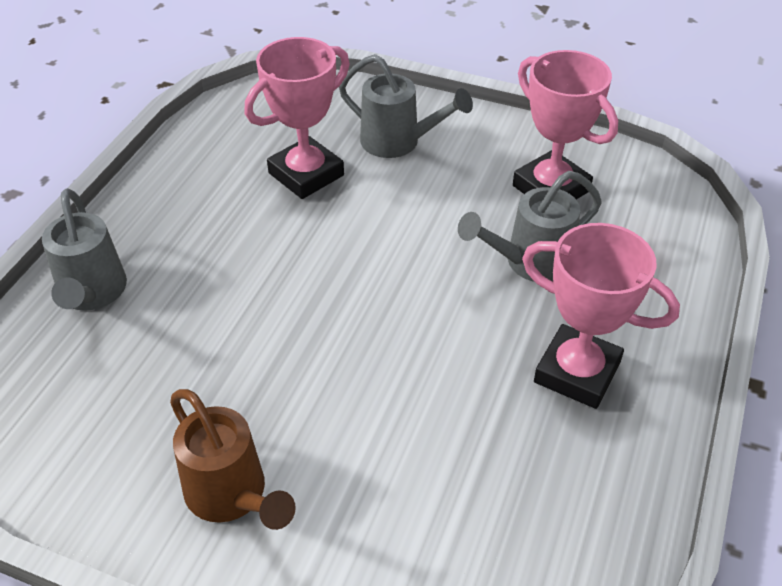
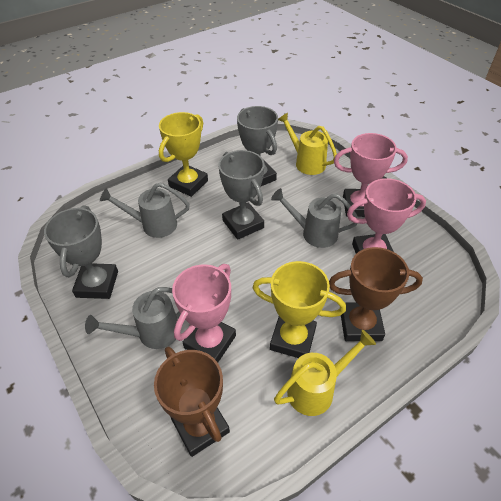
brown trophy: none = 0 -> [154,347,230,457] [329,247,423,341] = 2
brown watering can: [170,389,296,530] = 1 -> none = 0
grey trophy: none = 0 -> [44,205,118,299] [218,150,264,240] [237,106,278,186] = 3
yellow trophy: none = 0 -> [159,112,208,197] [252,261,346,358] = 2
yellow watering can: none = 0 -> [274,330,376,416] [278,113,337,175] = 2

